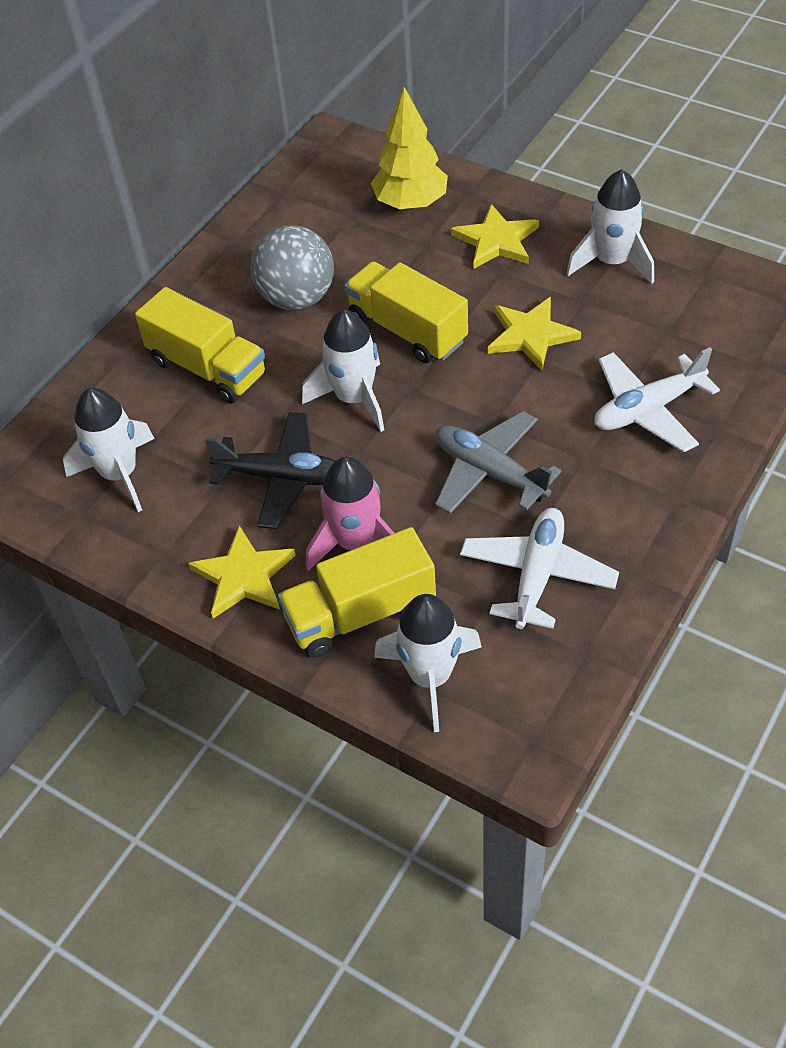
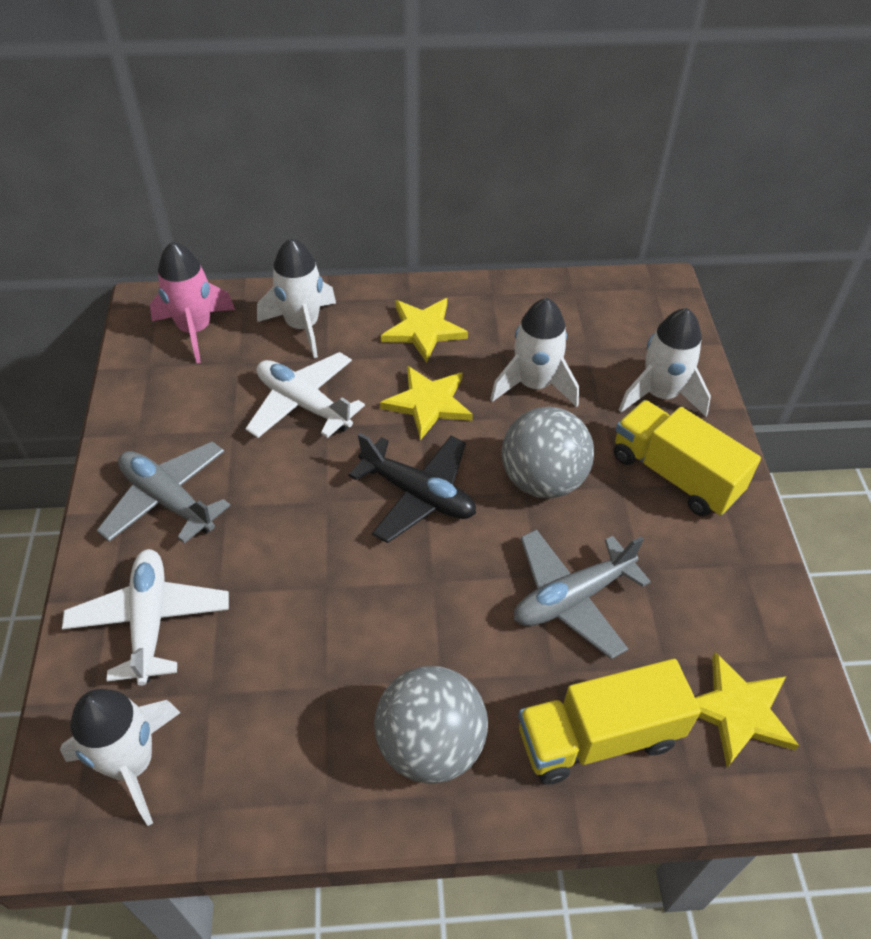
grey ball: [250,225,334,310] = 1 -> [374,666,488,784] [502,407,594,498] = 2
grey plane: [435,411,562,514] = 1 -> [97,441,231,544] [514,529,651,659] = 2
yellow tree: [371,87,448,210] = 1 -> none = 0
yellow truck: [135,287,266,404] [278,527,436,658] [344,262,468,363] = 3 -> [518,659,701,785] [614,400,761,516] = 2

